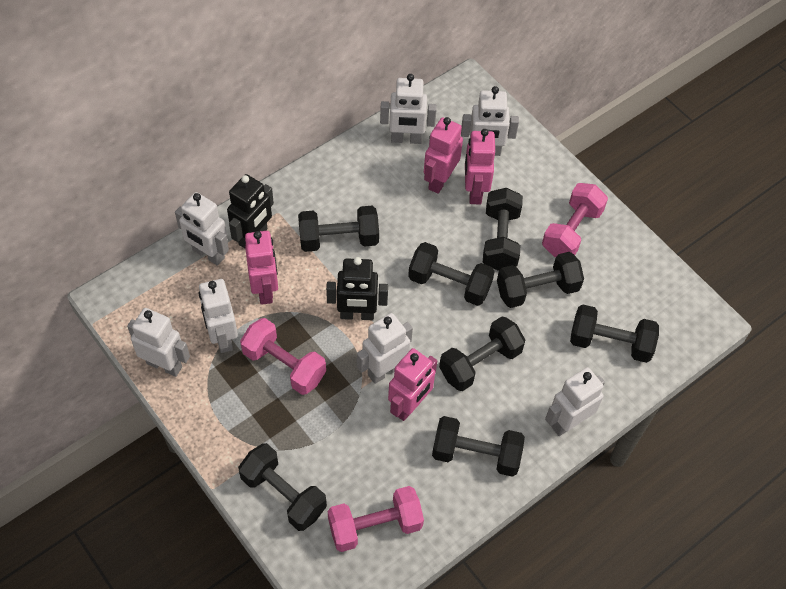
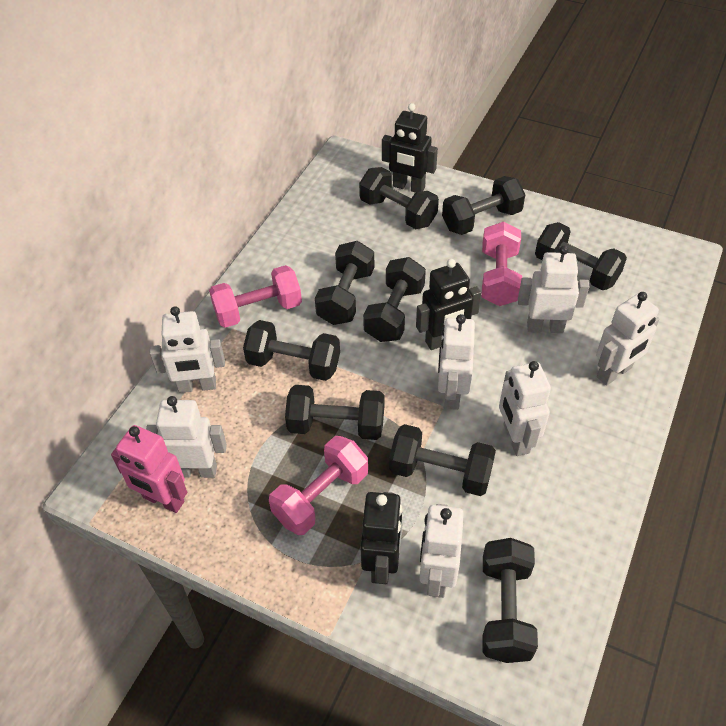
black dumbbell: [238,443,327,531] [298,206,379,252] [408,242,495,306] [432,416,525,477] [439,316,525,391] [483,188,523,271] [497,252,584,308] [570,305,659,363] = 8 -> [243,320,340,381] [285,385,384,440] [315,241,374,325] [359,167,439,229] [363,257,426,342] [389,424,496,496] [442,176,525,235] [482,538,538,663] [535,222,627,290] = 9
black robot: [227,174,274,248] [326,257,388,320] = 2 -> [360,492,403,584] [382,103,438,193] [416,259,481,350] = 3
pink robot: [245,231,278,305] [388,348,437,421] [424,117,463,194] [465,129,495,204] = 4 -> [111,425,187,513] = 1

